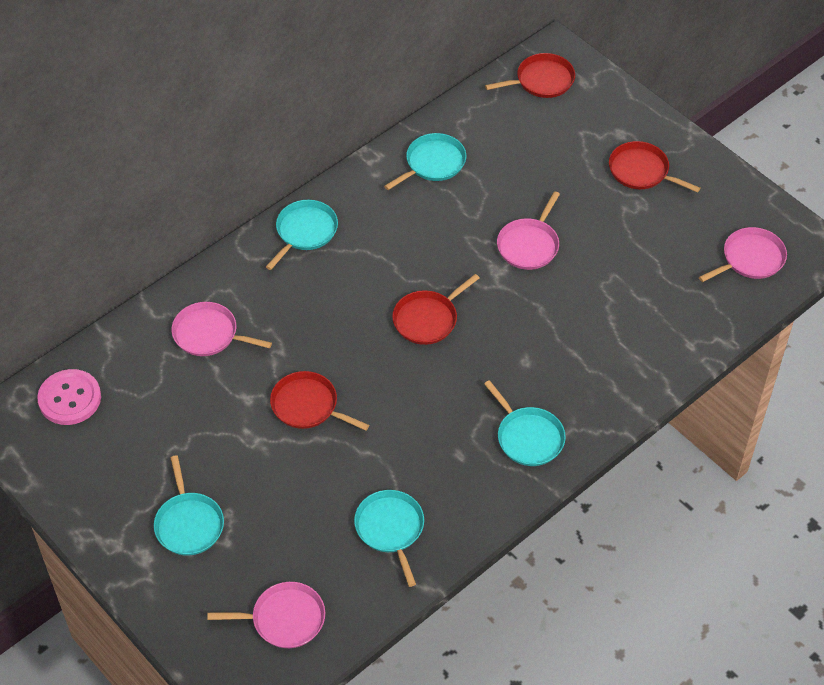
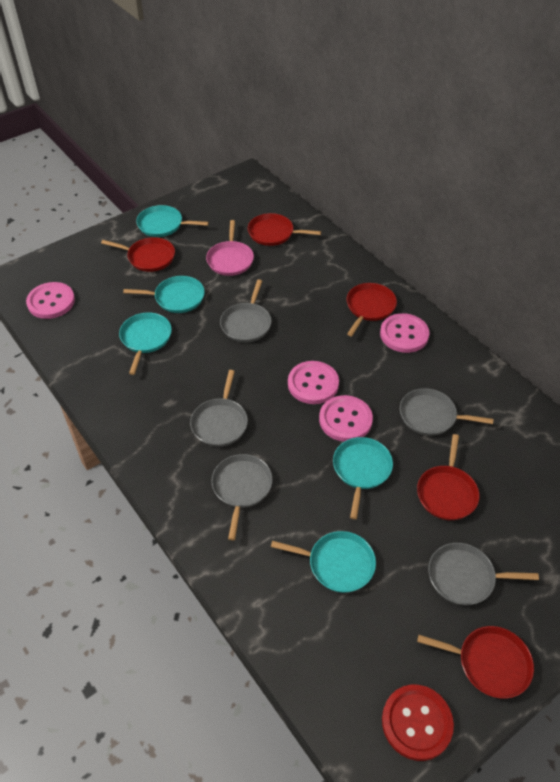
grey pan: none = 0 -> [190,370,248,447] [211,454,273,540] [220,280,271,343] [400,388,493,436] [428,543,539,605] = 5
pink button: [37,369,101,425] = 1 -> [26,282,75,319] [288,361,339,404] [319,395,373,442] [380,313,430,353] = 4
pink pan: [172,302,272,356] [207,582,325,648] [497,191,560,270] [699,227,787,282] = 4 -> [206,220,254,276] = 1
red button: none = 0 -> [382,685,454,761] = 1
red pan: [270,371,369,431] [392,274,479,345] [485,53,575,98] [609,141,701,193] = 4 -> [101,237,175,272] [248,213,321,246] [347,283,397,336] [417,434,479,520] [417,626,534,699] = 5

